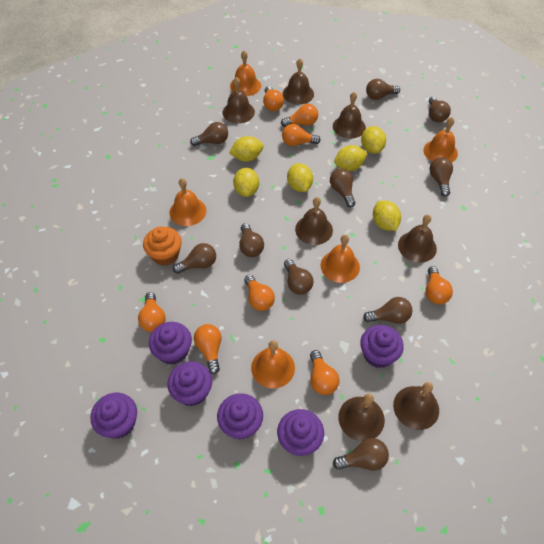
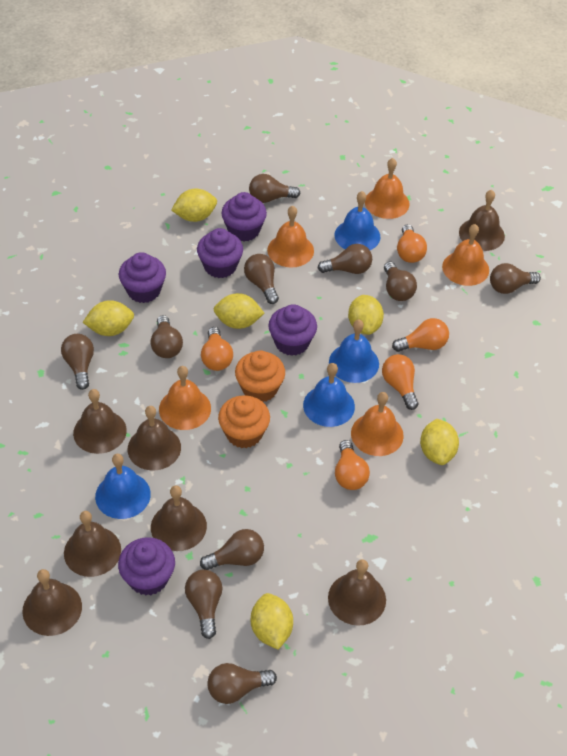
blue bell: none = 0 -> [95,454,151,519] [303,363,355,427] [329,320,379,383] [334,191,381,250] = 4
orange cupcake: [143,227,182,266] = 1 -> [218,395,270,448] [235,350,285,402] = 2
orange light bulb: [138,292,166,332] [194,324,222,374] [244,275,275,311] [263,86,284,111] [281,104,318,127] [282,124,321,146] [310,350,339,395] [426,266,453,304] = 8 -> [201,327,233,371] [335,440,370,490] [382,354,418,410] [392,318,449,352] [397,224,427,263] = 5
purple cupcake: [91,393,137,439] [149,322,192,365] [167,361,212,406] [217,393,263,440] [277,409,324,456] [360,325,404,368] = 6 -> [118,537,175,595] [119,252,166,303] [197,228,243,278] [222,192,267,242] [268,304,317,356] = 5

